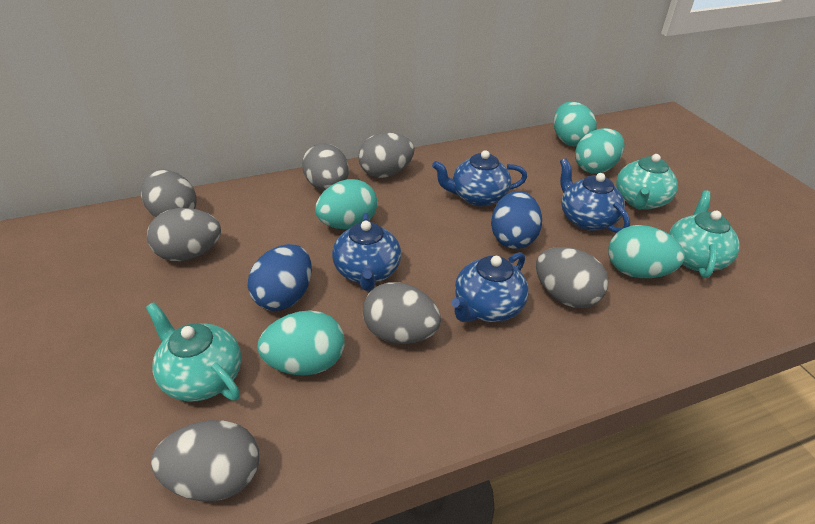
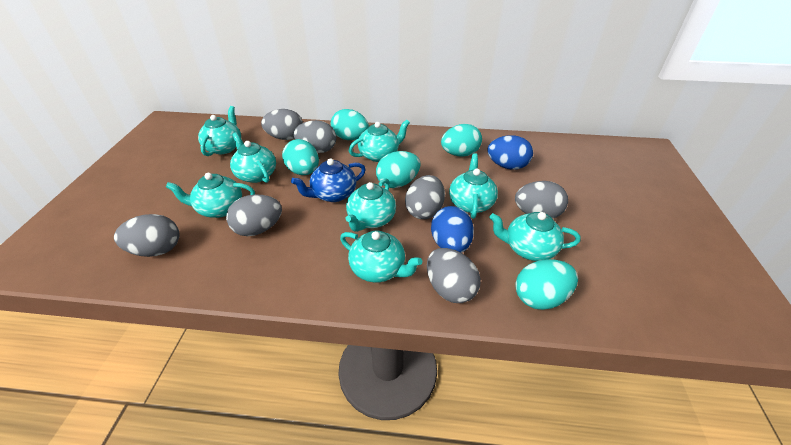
blue teapot: [332,213,401,291] [432,150,527,207] [452,252,528,322] [560,158,630,233] = 4 -> [291,158,366,202] = 1
turquoise teapot: [146,302,241,402] [616,154,678,210] [669,190,740,278] = 3 -> [166,173,255,218] [198,106,241,156] [230,132,276,183] [340,230,422,283] [346,178,396,232] [349,120,410,162] [449,153,498,219] [489,212,581,261] = 8

